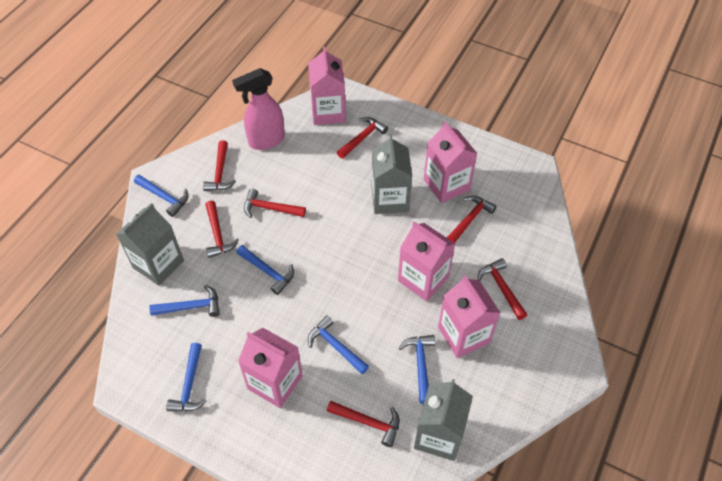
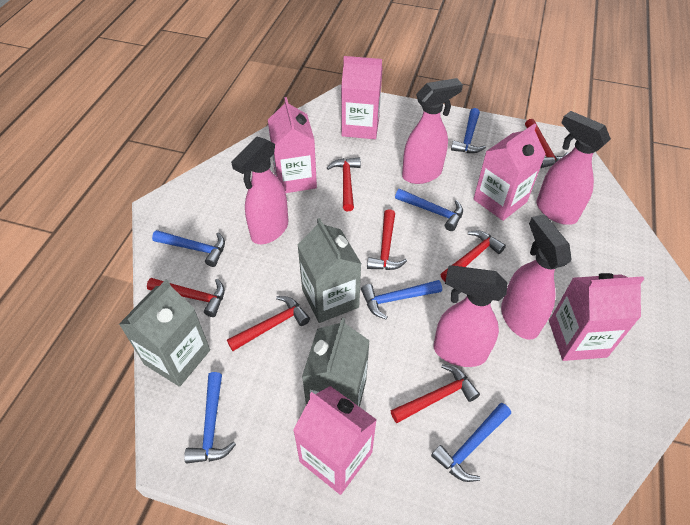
pink spray bottle: [232,68,285,150] = 1 -> [231,137,288,244] [402,78,463,184] [434,265,508,367] [501,214,571,340] [536,111,611,225] = 5

